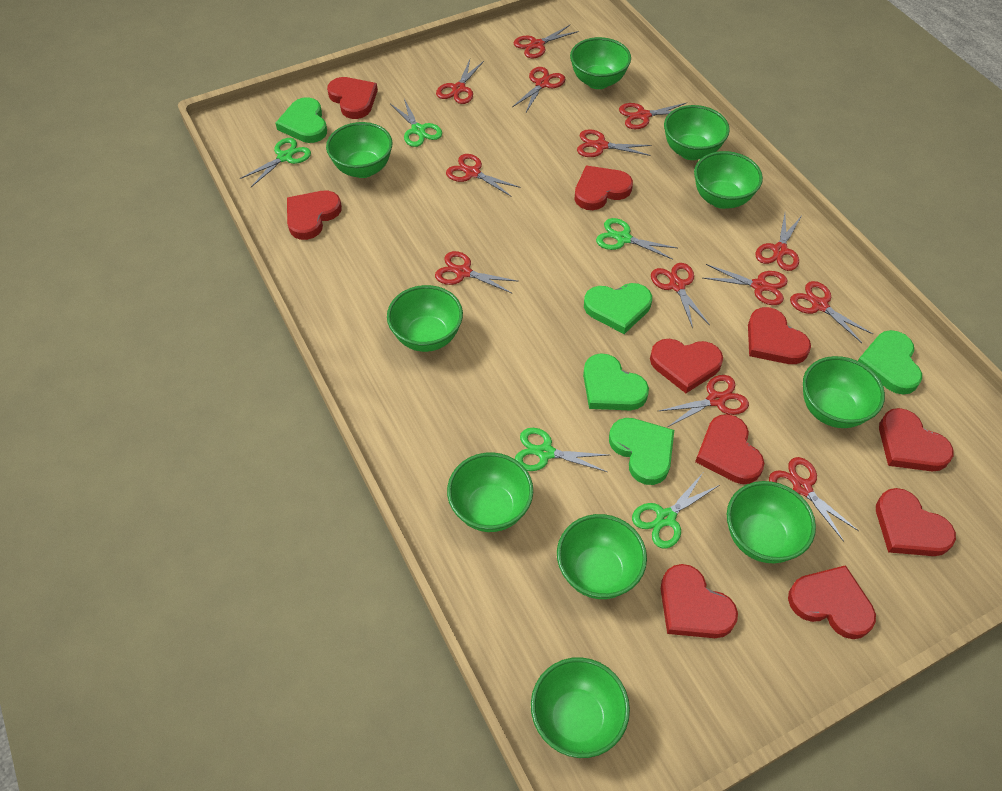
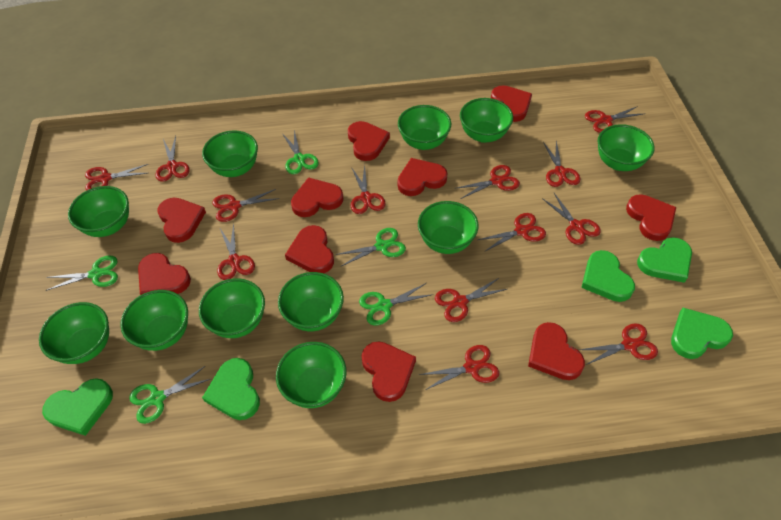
green bowl: [326,122,392,178] [387,285,463,352] [447,452,533,532] [531,657,630,758] [557,514,647,599] [570,37,631,89] [664,105,730,160] [694,151,763,209] [727,481,816,563] [803,356,885,428] = 10 -> [39,302,109,364] [68,186,129,237] [120,290,188,351] [199,278,265,338] [202,131,258,177] [276,342,346,408] [278,272,344,331] [398,105,451,150] [418,201,478,254] [460,98,513,143] [598,124,655,171] = 11

